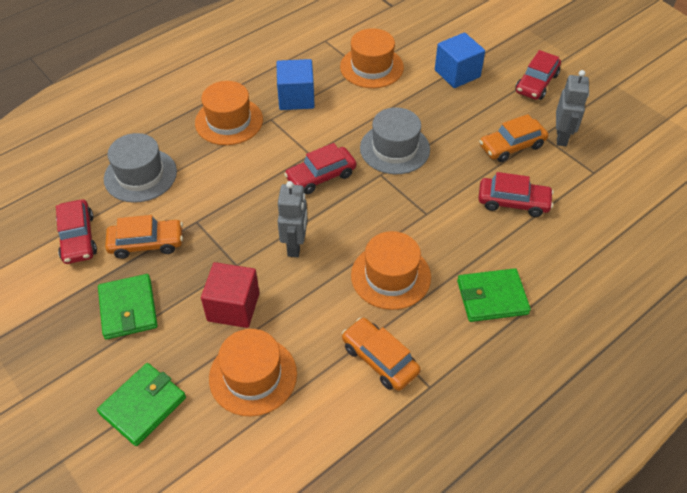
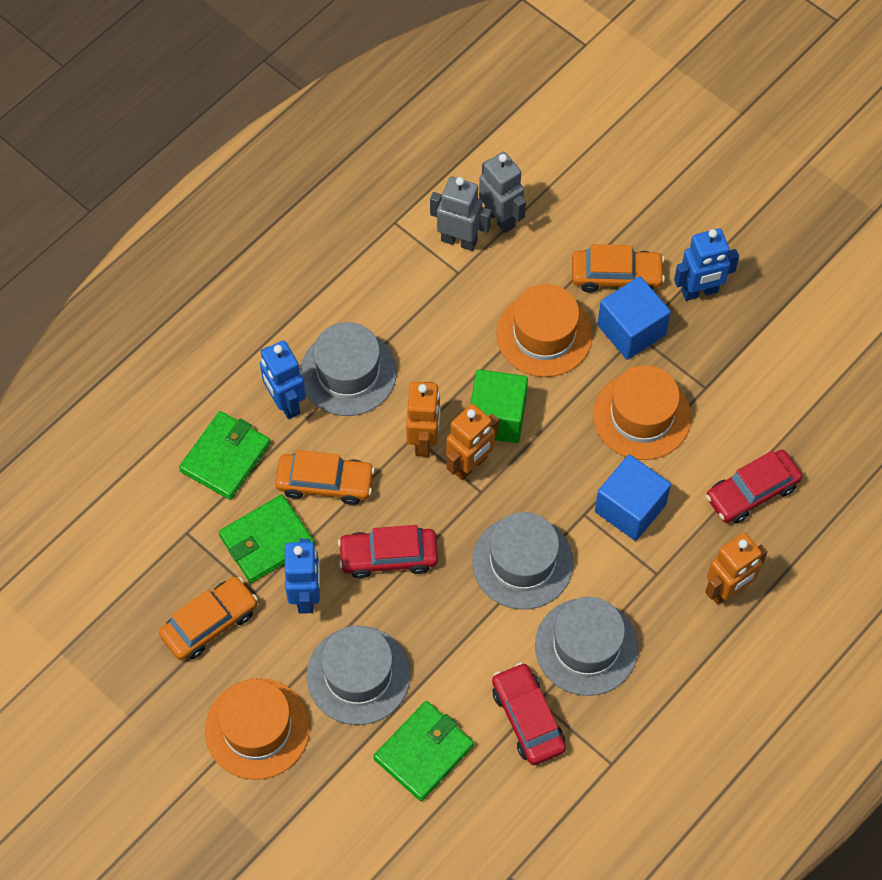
blue robot: none = 0 -> [260,340,306,419] [285,539,320,613] [674,228,739,301] = 3
green cube: none = 0 -> [471,369,528,443] = 1
grey hat: [104,133,177,203] [360,107,430,174] = 2 -> [300,322,397,416] [307,626,410,725] [472,512,574,609] [535,597,638,696] = 4
orange hat: [195,81,263,145] [209,329,297,417] [340,28,404,88] [351,231,431,310] = 4 -> [205,678,310,780] [496,284,593,377] [593,365,691,460] = 3
orange robot: none = 0 -> [406,382,441,457] [446,404,499,480] [705,533,768,605] = 3
red car: [56,199,97,264] [284,143,356,194] [478,172,554,217] [515,50,561,100] = 4 -> [338,525,438,579] [492,662,566,765] [706,450,802,524] = 3
red cube: [201,262,260,328] = 1 -> none = 0

